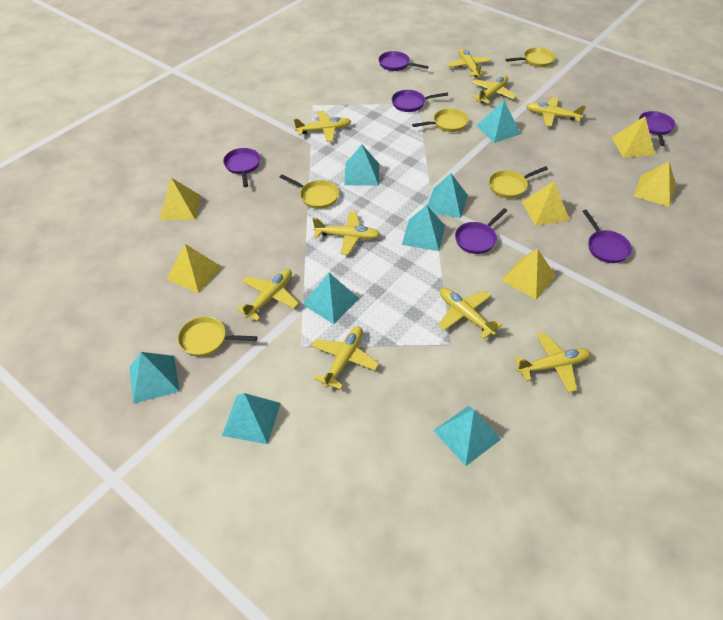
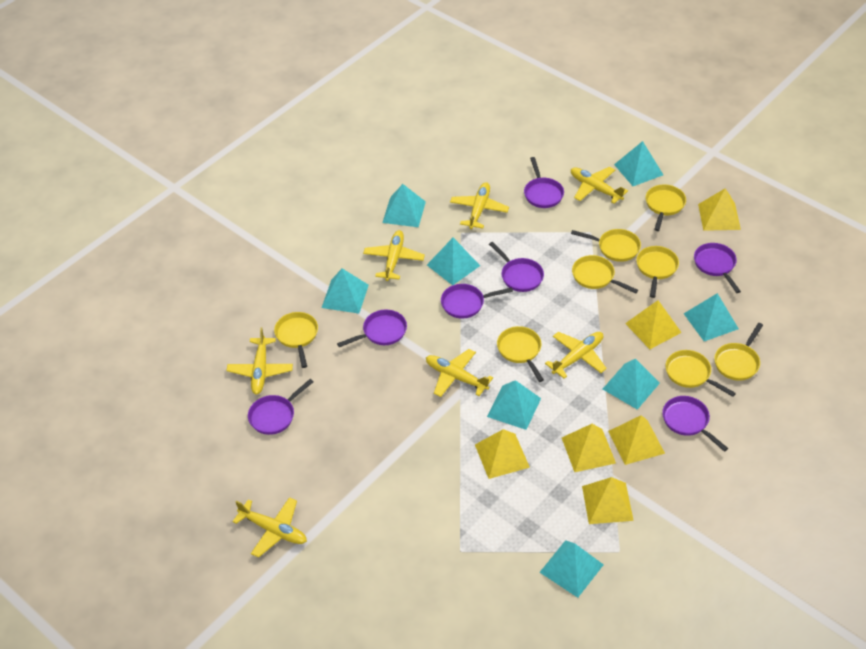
purple pan: [223,148,260,187] [378,51,429,71] [392,90,448,112] [455,208,507,254] [582,210,632,263] [639,111,675,146] = 6 -> [248,379,314,435] [337,310,407,347] [441,284,513,319] [489,242,544,292] [524,157,564,208] [662,396,728,452] [694,243,741,293] = 7
yellow pan: [178,316,257,357] [279,174,339,209] [412,108,469,132] [489,166,548,198] [505,48,555,67] = 5 -> [274,312,318,368] [497,326,544,382] [571,229,641,262] [572,255,638,294] [636,246,679,298] [645,184,686,231] [666,350,736,397] [714,323,763,381] = 8
yellow plane: [236,269,299,321] [294,110,351,142] [311,326,379,390] [313,211,381,255] [438,288,502,339] [446,48,492,77] [472,76,517,104] [514,332,591,393] [526,97,586,127] = 9 -> [226,327,293,395] [232,497,307,558] [363,230,425,281] [426,349,493,397] [450,182,509,229] [545,332,607,379] [571,167,628,204] = 7

